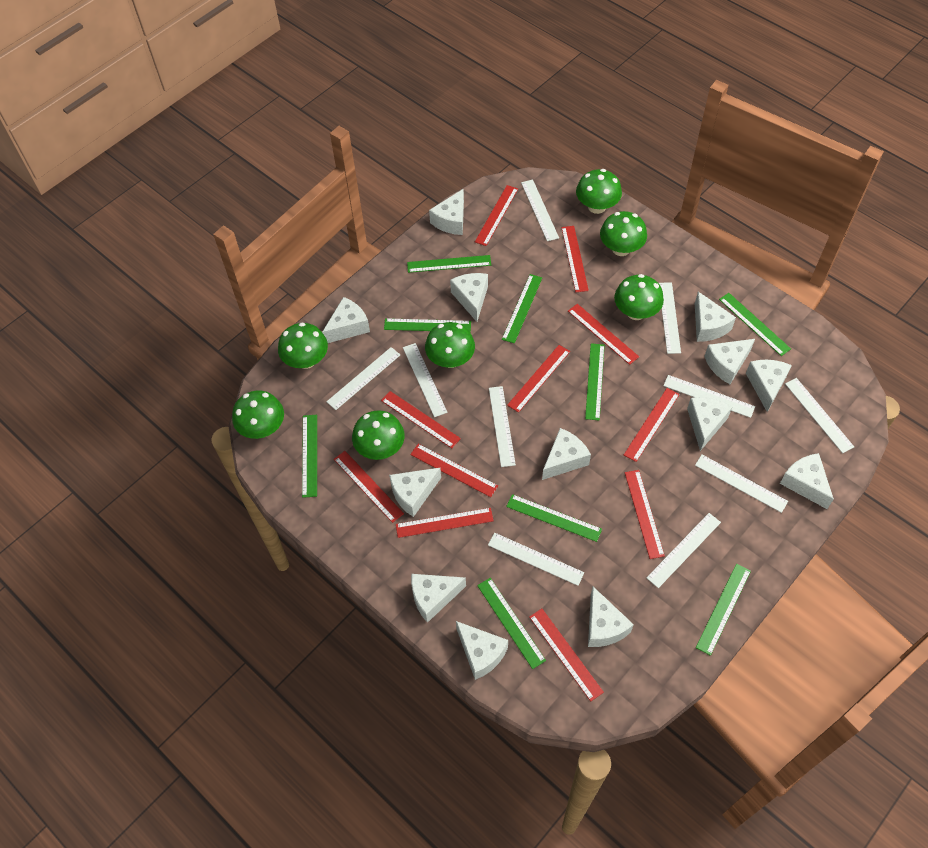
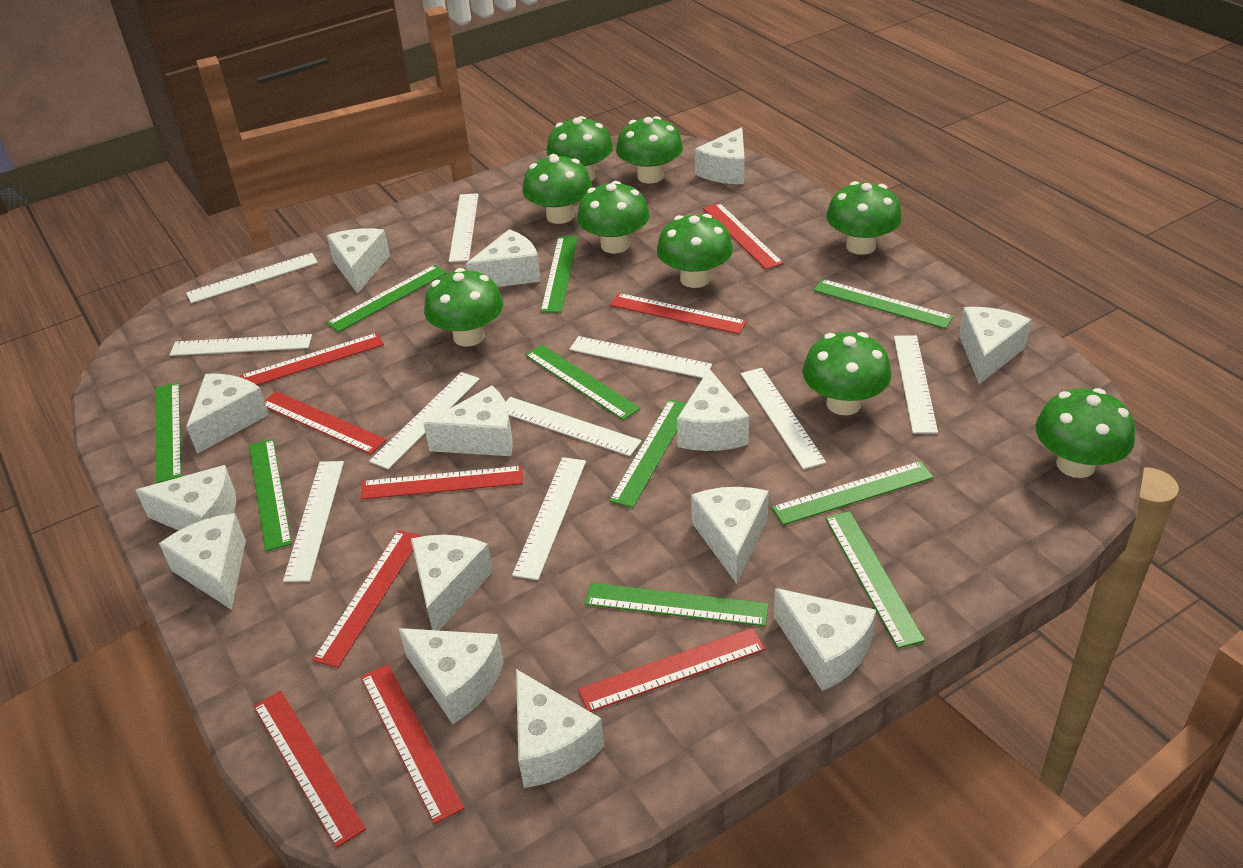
green mushroom: [232,391,284,439] [278,322,328,369] [352,410,405,460] [425,322,475,368] [576,169,622,214] [600,211,647,256] [614,274,664,320] = 7 -> [424,268,503,347] [522,154,592,224] [546,116,613,181] [577,181,650,254] [616,116,683,184] [657,214,733,288] [802,332,892,415] [826,181,902,255] [1035,388,1135,478] = 9
green ruler: [302,415,317,498] [384,318,471,332] [407,255,491,273] [477,578,546,669] [502,274,542,343] [506,494,602,542] [585,343,605,421] [696,564,751,656] [719,293,791,356] = 9 -> [156,382,182,483] [249,439,292,551] [327,265,447,332] [525,345,640,420] [540,236,578,313] [585,583,769,626] [609,399,687,508] [772,461,934,525] [813,279,954,329] [825,511,925,648] = 10
red ruler: [334,451,404,523] [381,391,461,448] [396,508,494,538] [410,444,498,497] [475,185,518,246] [507,345,570,413] [529,609,604,701] [561,226,589,292] [568,304,639,365] [624,388,680,462] [625,470,665,559] = 11 -> [240,333,384,385] [253,691,366,848] [264,391,386,454] [313,530,422,668] [360,466,523,499] [361,664,464,824] [578,628,765,712] [610,293,747,334] [703,203,784,270] = 9
white cheese: [322,297,370,343] [389,468,441,517] [411,574,466,623] [429,189,464,235] [450,273,488,322] [456,621,508,680] [542,428,591,480] [588,587,634,647] [687,397,732,451] [695,292,736,342] [704,339,755,384] [746,360,792,412] [780,453,834,509] = 13 -> [135,465,236,531] [159,513,246,610] [186,374,269,454] [327,228,390,294] [398,628,504,724] [411,535,493,631] [423,386,513,456] [466,229,541,287] [516,669,604,788] [677,369,749,451] [691,487,769,584] [695,127,745,184] [774,588,876,691] [959,307,1032,384] = 14

